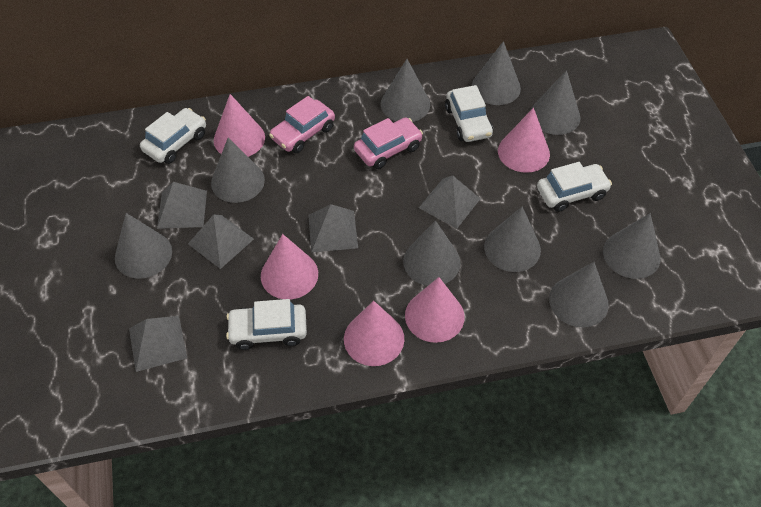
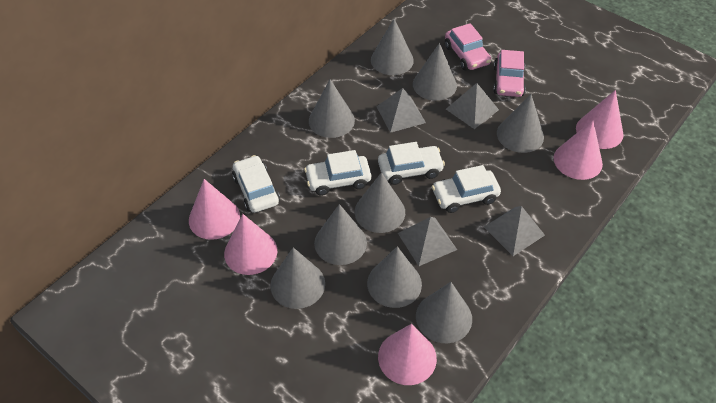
grey pyramid: [129,316,187,372] [157,182,207,229] [188,215,254,269] [308,204,358,253] [419,175,481,228] = 5 -> [376,88,426,133] [398,217,457,266] [446,83,499,129] [484,206,545,256] = 4

